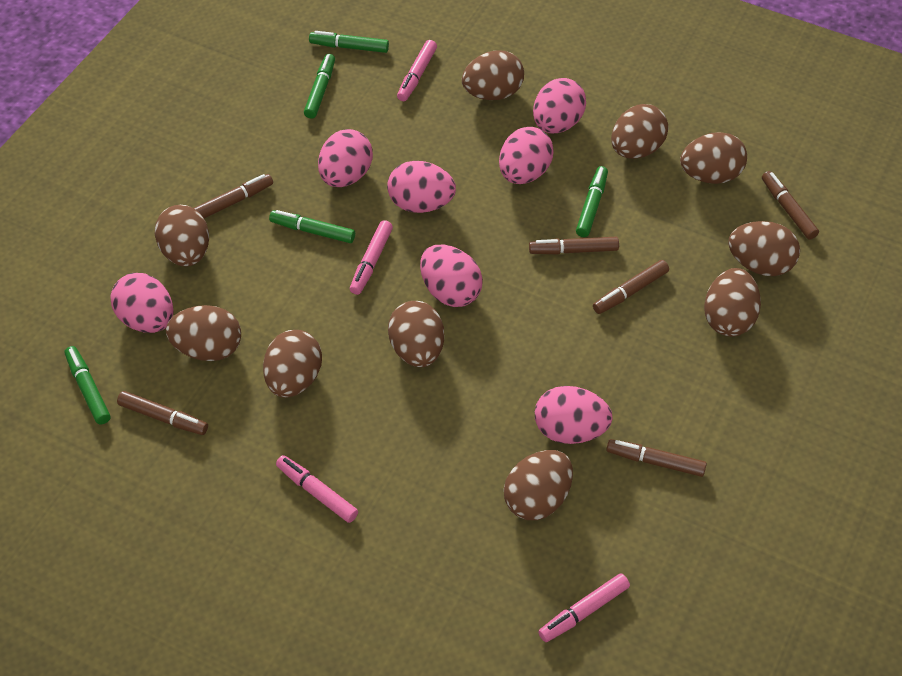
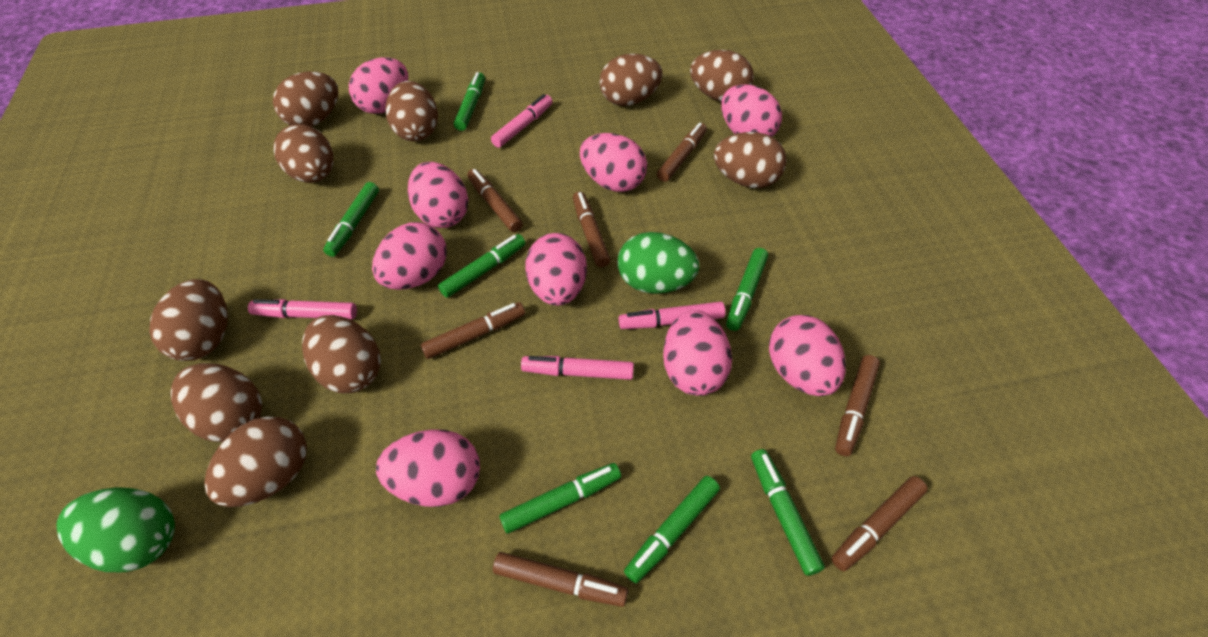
brown marker: [117,391,208,435] [194,174,273,218] [529,237,619,255] [593,260,669,314] [606,439,707,477] [762,171,819,240] = 6 -> [421,302,525,359] [467,169,523,232] [493,552,628,607] [573,191,611,267] [657,123,707,182] [831,476,928,571] [835,355,880,456] = 7
green egg: none = 0 -> [56,487,175,572] [617,232,699,294] = 2
green marker: [65,346,110,424] [269,210,355,243] [304,54,335,119] [309,31,389,53] [576,166,608,237] = 5 -> [323,182,379,257] [438,234,526,298] [454,72,485,131] [499,463,621,534] [624,476,720,583] [726,248,768,331] [751,449,825,576] = 7
pink egg: [111,273,173,333] [318,129,373,187] [387,161,456,213] [420,245,483,307] [499,127,554,184] [533,78,586,133] [535,386,613,444] = 7 -> [349,57,408,114] [372,222,447,290] [376,429,480,507] [408,162,468,228] [525,233,587,306] [580,133,647,192] [663,310,732,396] [721,85,782,137] [769,315,846,396] = 9

